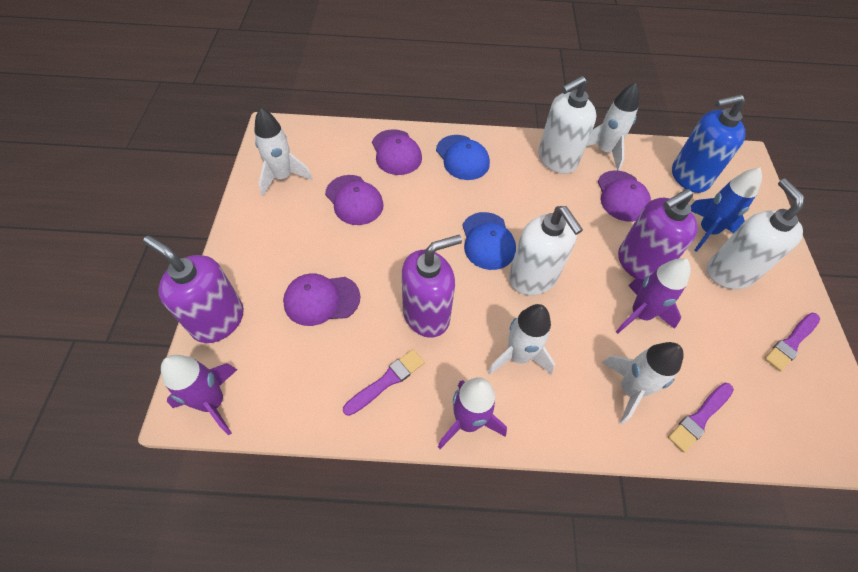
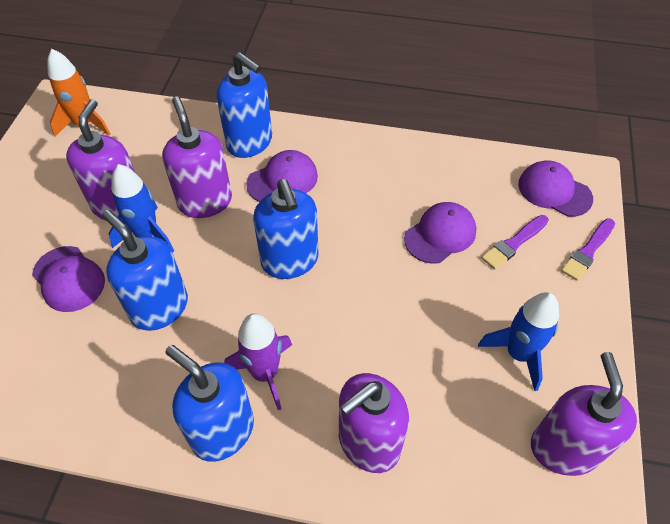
blue cap: [436,135,490,180] [462,212,516,270] = 2 -> none = 0
blue rocket: [691,167,762,252] = 1 -> [108,164,174,253] [478,292,559,391] = 2
blue soap dispenser: [672,94,745,193] = 1 -> [102,210,188,331] [165,345,254,462] [216,52,272,158] [253,179,318,279] = 4
orange rocket: none = 0 -> [47,49,110,137] = 1
purple brush: [343,349,425,416] [668,383,734,453] [764,313,820,372] = 3 -> [482,215,549,269] [561,218,615,281] = 2
purple rocket: [161,355,237,435] [438,377,507,449] [616,258,691,333] = 3 -> [224,313,292,410] = 1
purple soap dispenser: [143,236,244,343] [402,235,462,338] [618,189,698,279] = 3 -> [66,99,135,220] [162,96,232,218] [339,373,409,473] [531,352,637,476] = 4
white rocket: [254,108,313,196] [488,304,555,375] [586,82,639,171] [602,342,684,425] = 4 -> none = 0
white soap dispenser: [509,206,583,295] [538,76,596,174] [707,179,804,289] = 3 -> none = 0

